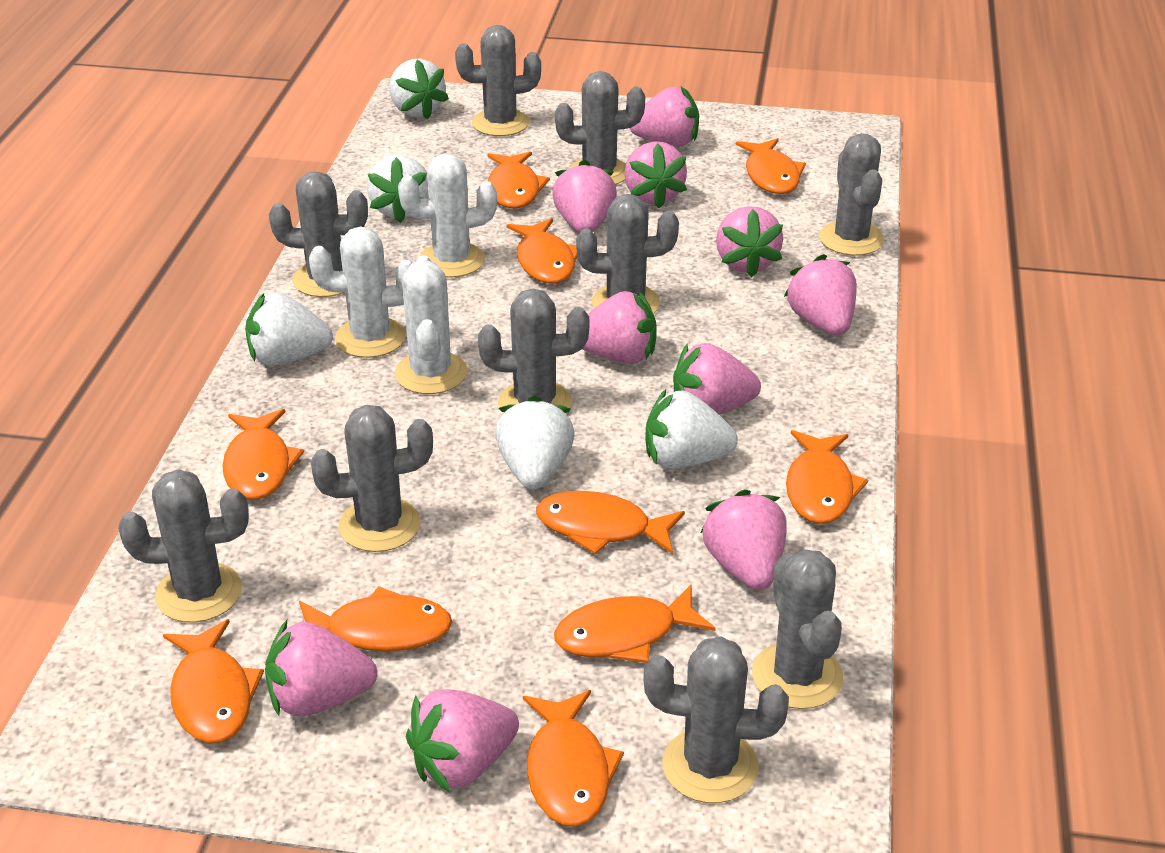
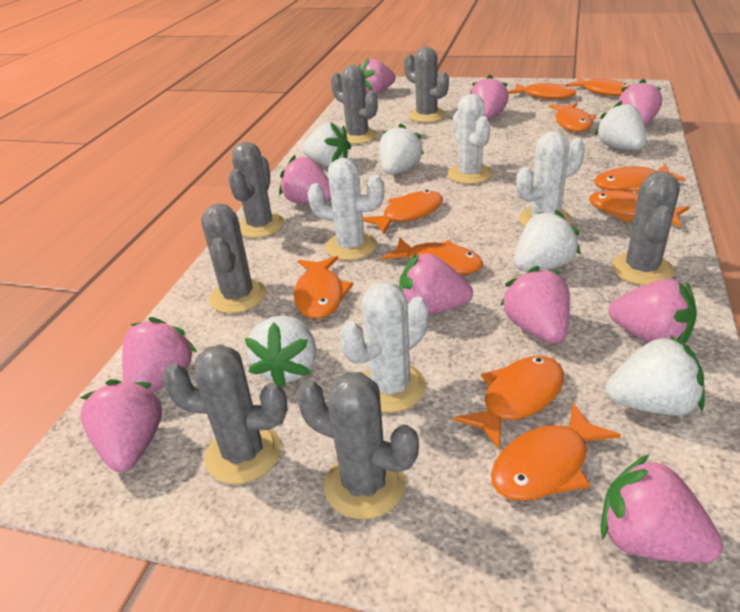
grey cactus: [118,469,249,623] [269,171,368,297] [311,405,433,552] [455,25,541,136] [478,289,589,414] [555,71,645,185] [576,194,679,314] [644,636,789,803] [752,549,843,709] [819,133,884,256] = 10 -> [162,344,288,484] [201,204,266,313] [228,142,285,238] [297,372,419,519] [331,65,378,144] [404,46,449,123] [611,171,680,285] = 7
white cactus: [309,226,412,358] [394,255,467,394] [398,153,497,278] = 3 -> [307,158,384,260] [340,281,429,413] [447,94,493,184] [516,131,585,227] = 4
white strawberry: [245,293,333,366] [367,155,429,223] [390,59,449,120] [495,396,575,489] [645,389,738,469] = 5 -> [244,316,316,388] [302,123,351,167] [379,123,424,175] [514,210,581,271] [594,101,646,150] [605,335,705,416] = 6

